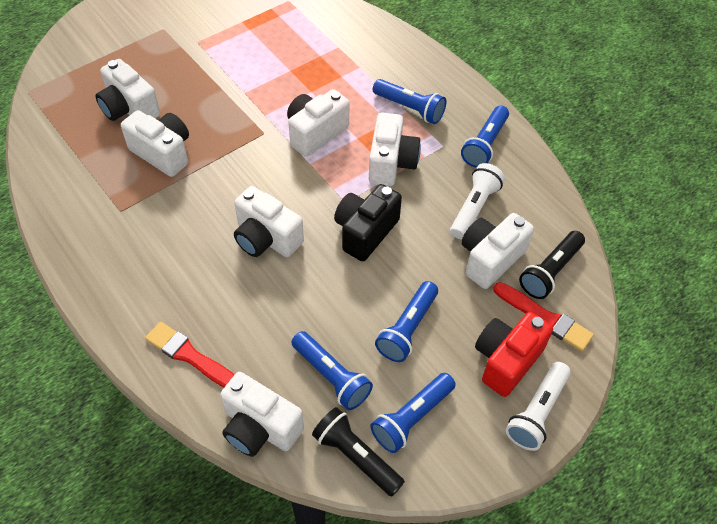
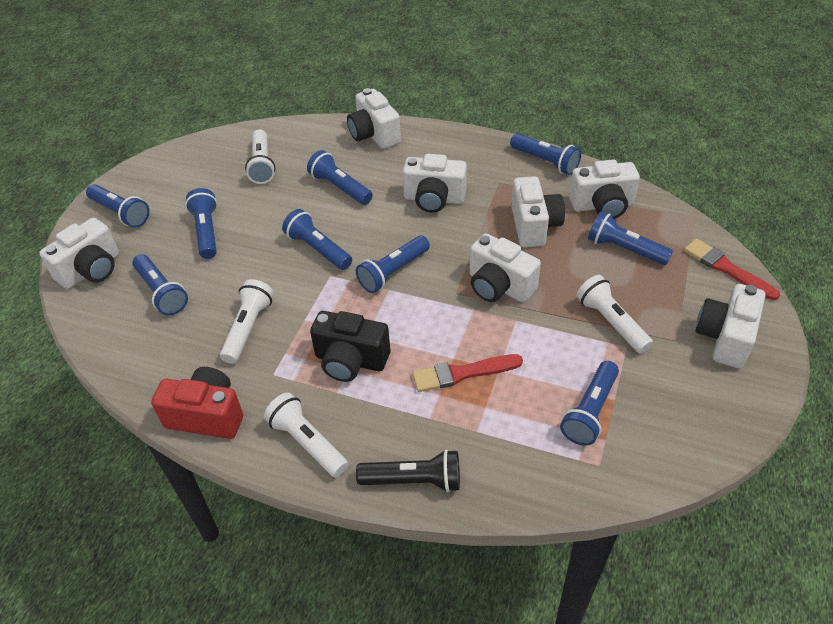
black flashlight: [312,407,405,497] [519,231,585,299] = 2 -> [356,449,460,492] = 1
blue flashlight: [291,331,373,410] [370,373,456,453] [373,79,446,124] [375,281,438,362] [461,105,509,168] = 5 -> [86,184,150,228] [132,254,188,315] [185,188,217,259] [282,209,352,270] [307,150,373,205] [356,236,430,293] [510,133,581,175] [560,361,619,446] [588,212,673,265] = 9
white flashlight: [450,163,505,239] [506,362,571,451] = 2 -> [220,279,274,364] [245,129,275,184] [264,393,349,477] [576,275,653,354] = 4

